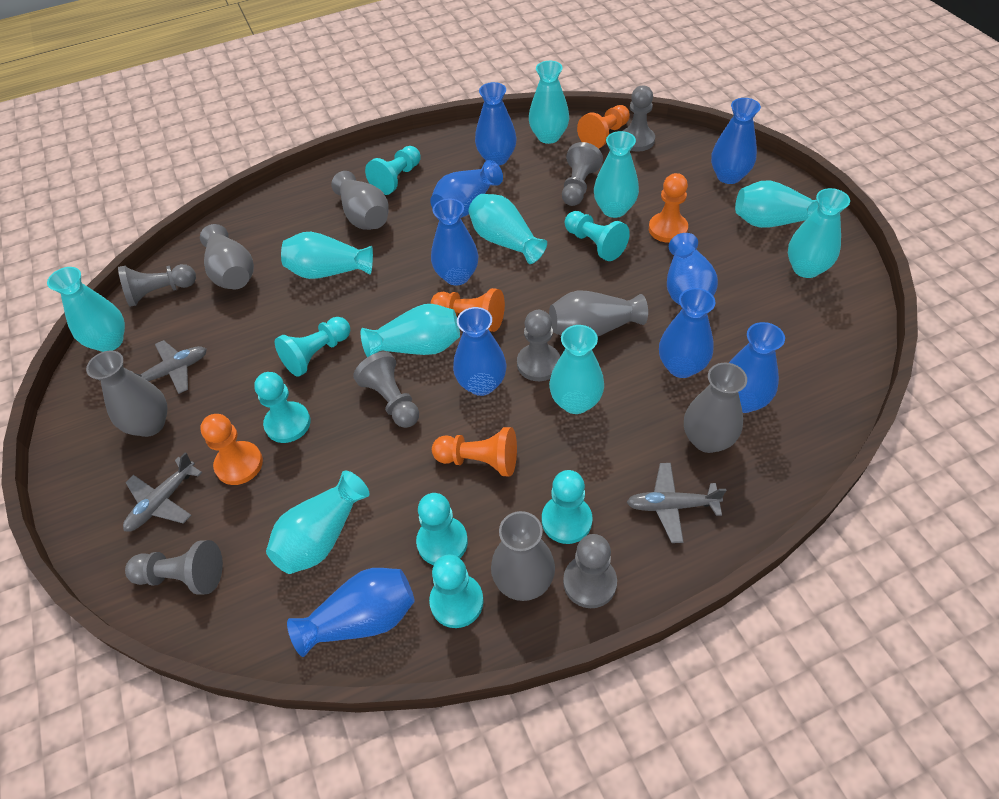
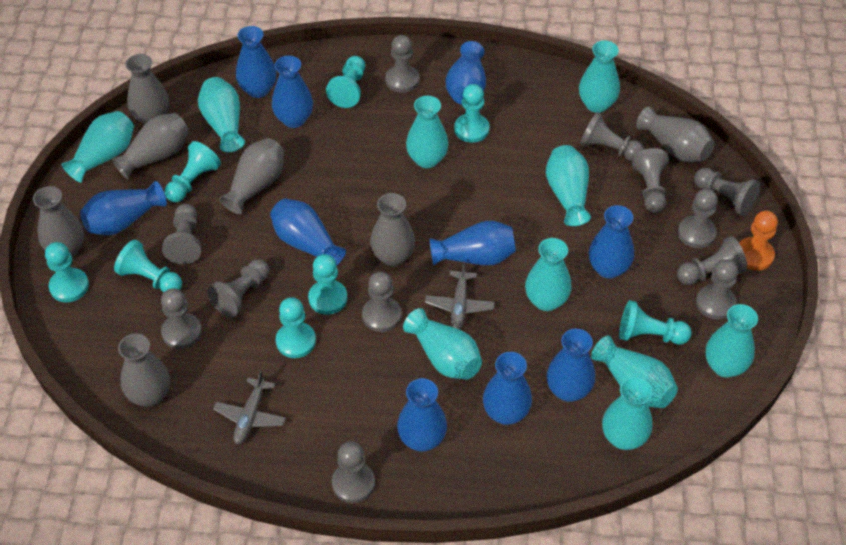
blue vase: [287,568,415,657] [430,160,503,218] [431,199,479,286] [453,307,506,396] [475,82,517,166] [659,288,715,378] [667,233,718,306] [711,98,761,184] [729,322,785,413] = 9 -> [80,181,167,235] [236,26,277,98] [270,198,346,266] [272,56,313,128] [397,378,447,451] [429,221,516,265] [446,41,486,105] [483,352,532,425] [547,329,595,402] [589,205,634,279] = 10
grey pawn: [118,264,196,307] [125,540,223,595] [353,351,419,428] [517,310,560,381] [562,142,603,206] [563,534,617,608] [623,86,655,152] = 7 -> [161,288,202,349] [162,204,202,264] [207,259,270,318] [332,441,375,503] [362,271,402,332] [385,35,419,93] [580,112,644,161] [632,148,669,213] [677,236,747,285] [678,189,718,248] [694,168,760,216] [696,259,738,320] = 12
grey plane: [123,452,202,532] [131,340,207,394] [627,463,726,543] = 3 -> [213,370,286,444] [425,261,495,329] = 2
grey vase: [86,350,167,437] [200,224,254,289] [331,171,389,230] [491,511,555,601] [549,290,648,336] [684,363,747,453] = 6 -> [33,186,84,258] [111,113,189,179] [118,334,170,407] [125,54,169,125] [219,138,284,214] [370,193,415,266] [636,106,714,162] = 7
orange pawn: [200,414,263,485] [431,288,505,332] [432,427,517,477] [577,105,630,149] [649,173,688,243] = 5 -> [739,211,778,271] = 1
turquoise pawn: [254,372,311,443] [275,317,350,377] [365,146,421,195] [416,493,468,565] [429,555,484,628] [542,470,592,544] [564,211,630,261] = 7 -> [45,242,89,302] [114,240,182,292] [165,141,221,202] [276,297,316,358] [308,254,347,315] [326,56,365,108] [454,84,490,143] [619,300,692,345] = 8

